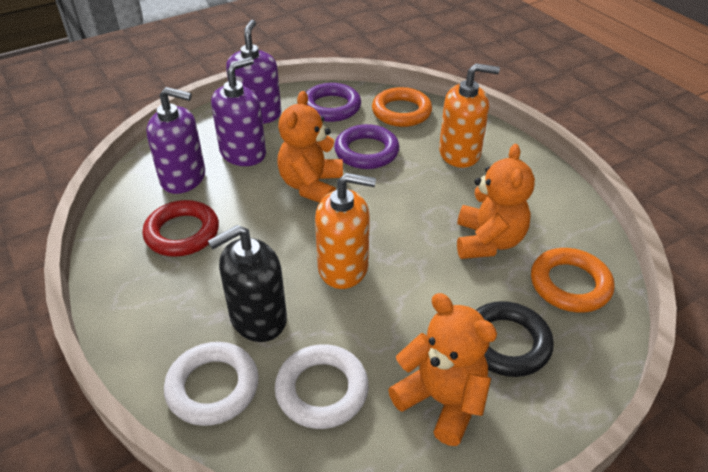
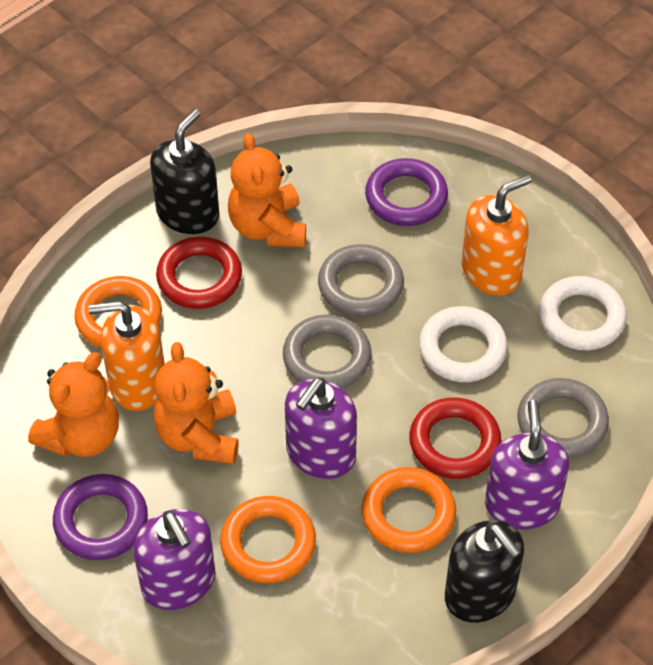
black ring: [476,301,554,377] = 1 -> none = 0
black soap dispenser: [208,225,287,342] = 1 -> [150,109,219,234] [445,520,524,623] = 2
grey ring: none = 0 -> [283,314,372,389] [318,244,404,317] [517,378,609,458] = 3
orange ring: [372,87,432,127] [531,248,615,313] = 2 -> [74,276,162,348] [220,496,316,583] [362,467,456,553] = 3
red ring: [143,200,219,257] = 1 -> [156,237,242,309] [409,397,501,479] = 2

